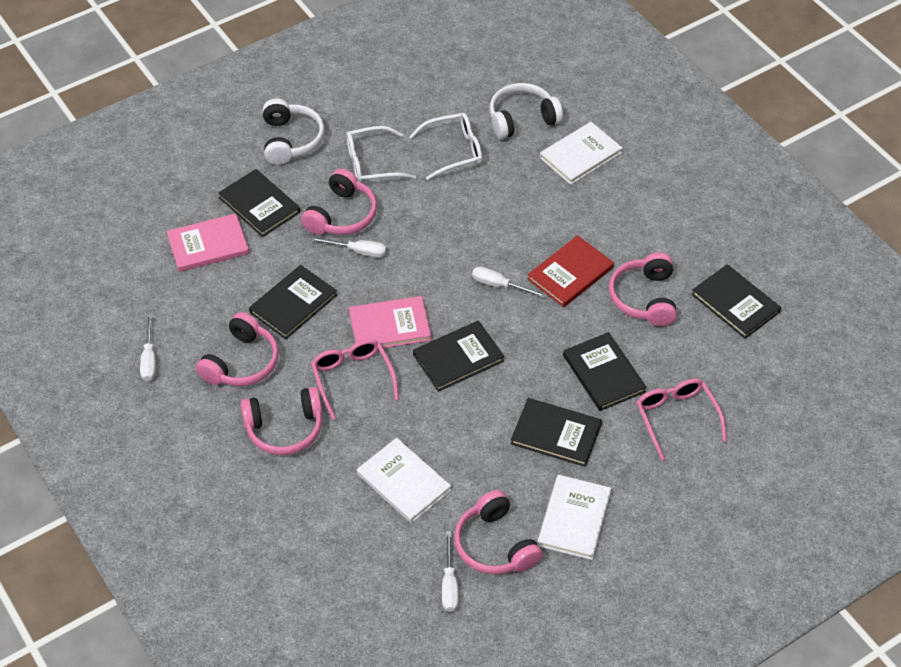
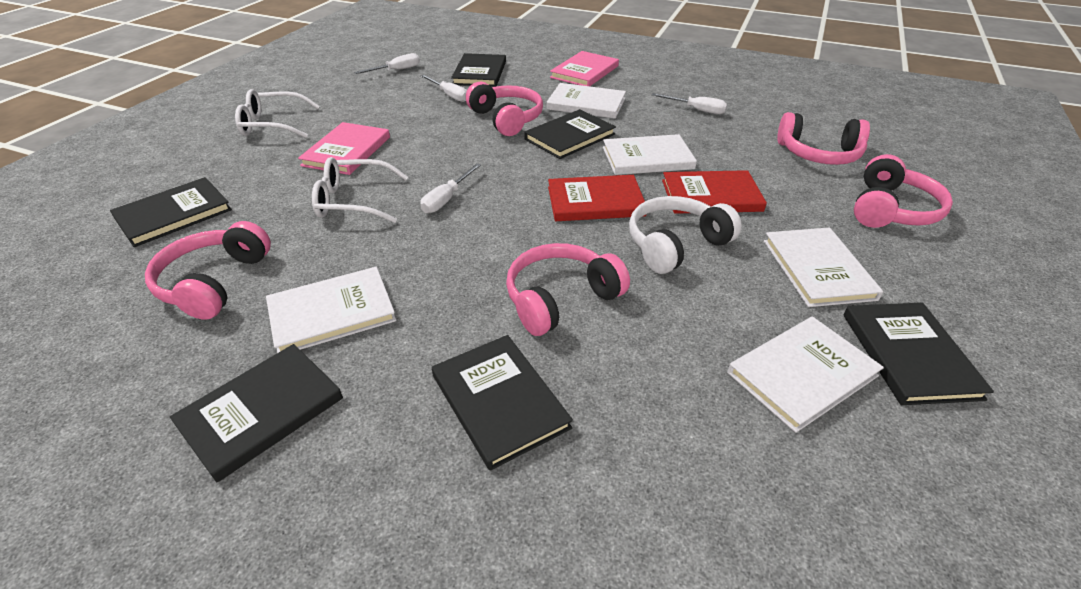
pink glasses: [311,339,399,420] [636,378,727,461] = 2 -> none = 0
red book: [528,235,614,307] = 1 -> [548,175,646,221] [662,170,767,214] = 2
white book: [357,438,451,523] [537,475,612,560] [540,122,622,185] = 3 -> [266,267,397,353] [547,83,626,119] [603,134,697,175] [727,317,884,433] [764,227,883,307] = 5
white headphones: [263,99,325,165] [490,83,563,139] = 2 -> [629,196,742,274] = 1

